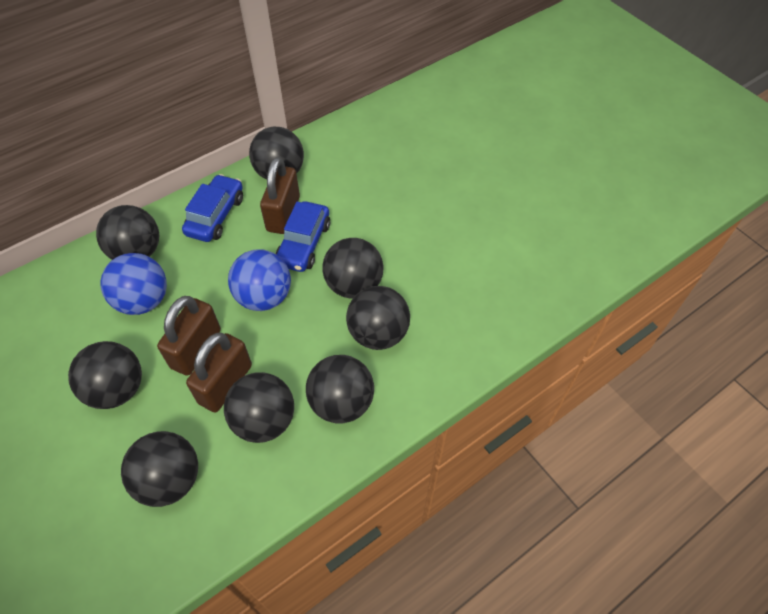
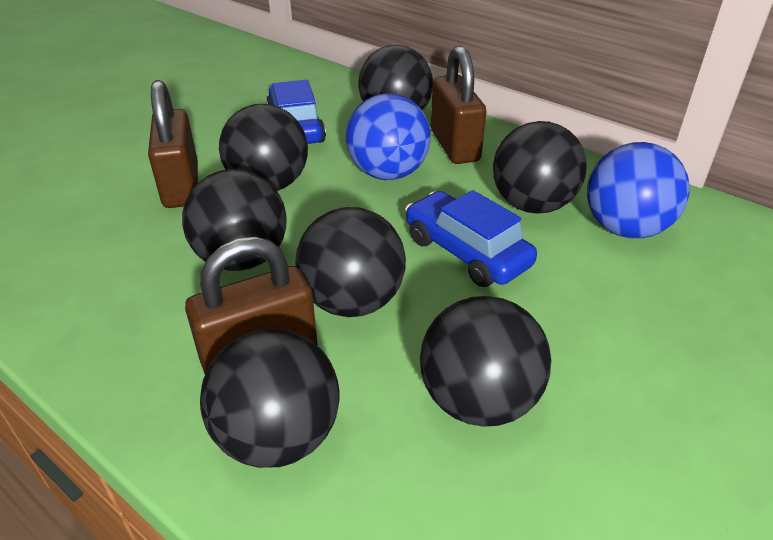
black ball: [68,341,142,409] [96,205,159,260] [121,431,198,507] [224,372,294,443] [249,127,304,180] [306,355,374,424] [322,238,383,299] [346,286,410,350] = 8 -> [182,169,287,271] [200,328,340,468] [219,104,308,191] [295,207,406,317] [358,45,433,110] [420,296,551,427] [493,121,587,214] = 7

